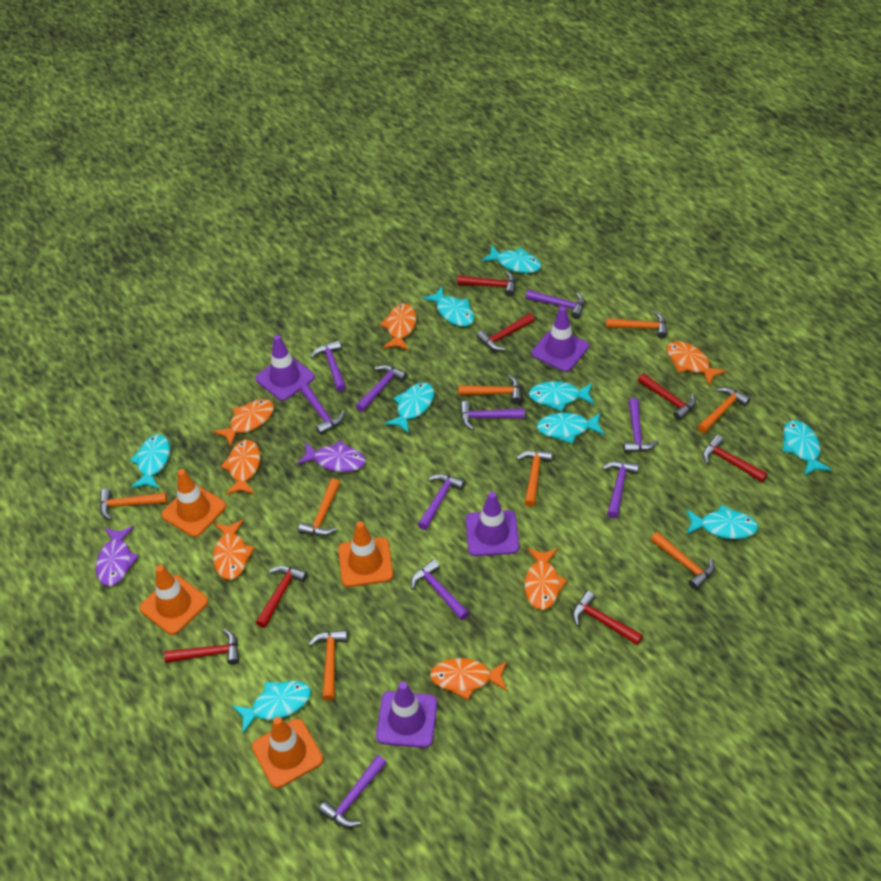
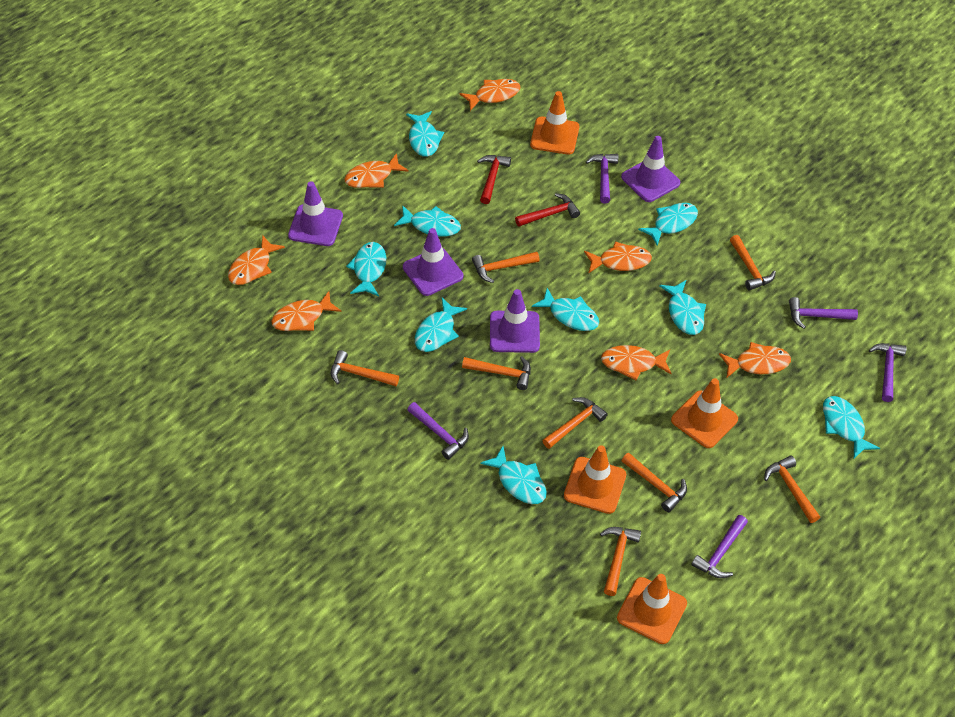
purple fish: [96,526,139,586] [297,440,366,472] = 2 -> none = 0
purple hammer: [299,383,345,435] [311,340,346,392] [319,755,387,828] [356,365,407,412] [411,559,469,620] [418,474,465,530] [460,401,525,430] [526,290,585,319] [602,461,639,518] [624,398,658,453] = 10 -> [407,402,469,460] [586,154,618,204] [691,515,748,578] [789,297,858,329] [869,343,907,402] = 5
red hammer: [164,629,239,665] [256,566,308,628] [457,271,515,296] [476,313,535,351] [573,591,643,645] [638,373,696,420] [703,435,768,482] = 7 -> [477,155,511,204] [515,193,580,227] = 2

